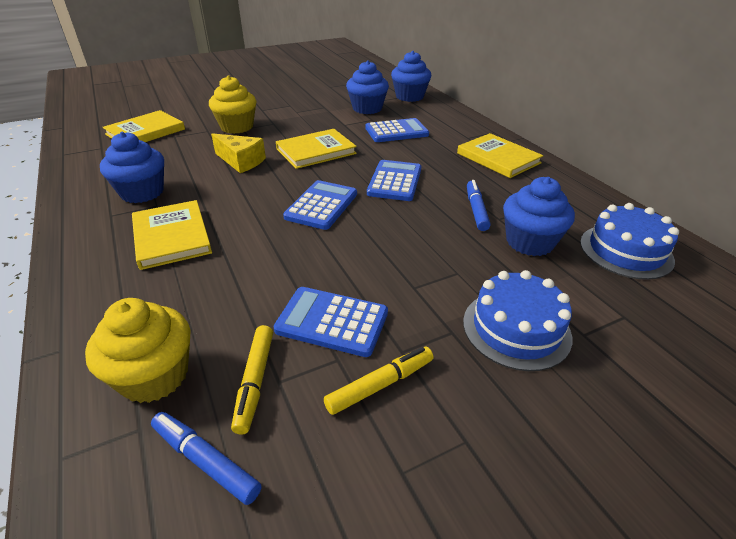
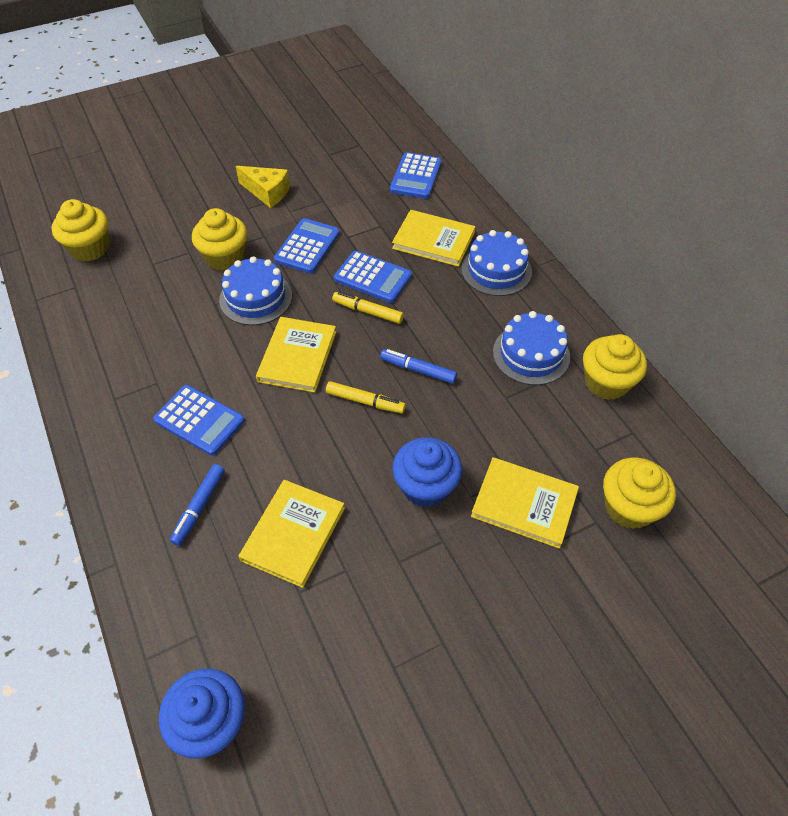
blue cake: [463,270,572,371] [580,203,679,280] = 2 -> [219,256,292,325] [461,230,532,296] [493,311,570,385] = 3
blue cupcake: [100,132,164,203] [346,60,389,114] [391,51,432,102] [503,177,575,256] = 4 -> [159,669,245,758] [392,437,462,507] = 2
yellow cupcake: [85,298,191,403] [209,75,257,134] = 2 -> [52,199,109,261] [192,208,247,271] [583,334,647,400] [603,457,676,529] = 4

